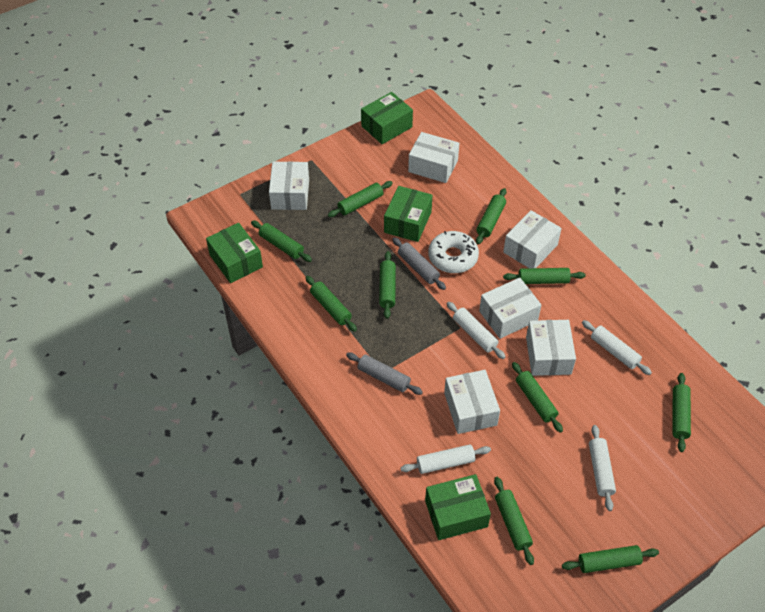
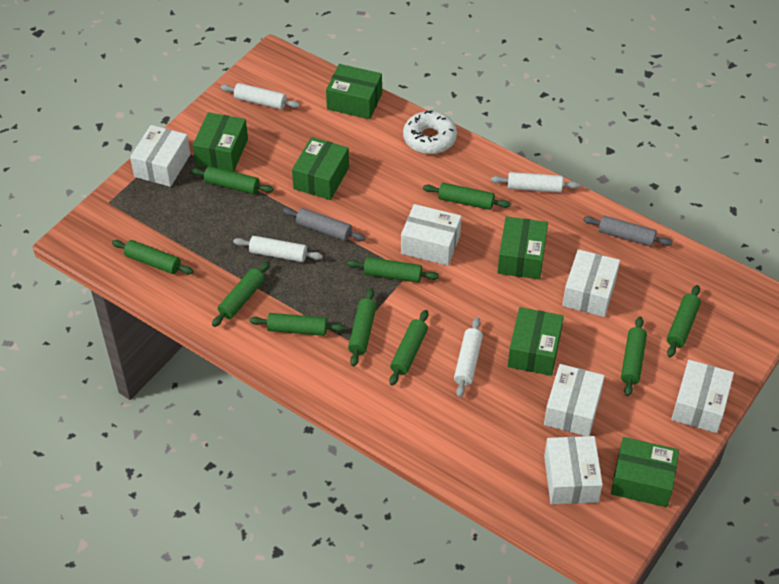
green box: [206,223,263,283] [361,92,413,144] [384,186,433,242] [425,474,491,540] = 4 -> [193,112,248,172] [292,137,349,200] [326,64,382,119] [497,217,548,279] [508,307,564,376] [611,437,679,507] = 6

